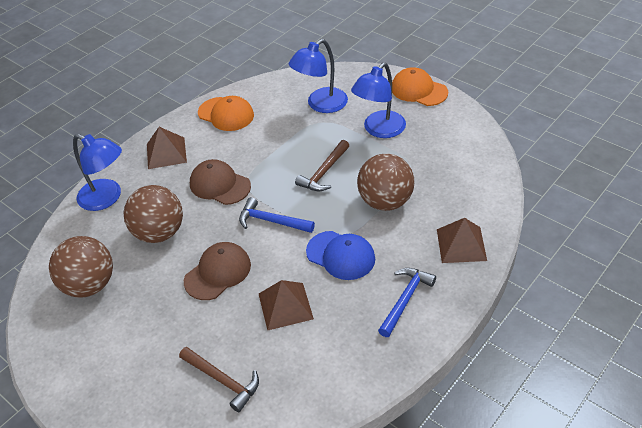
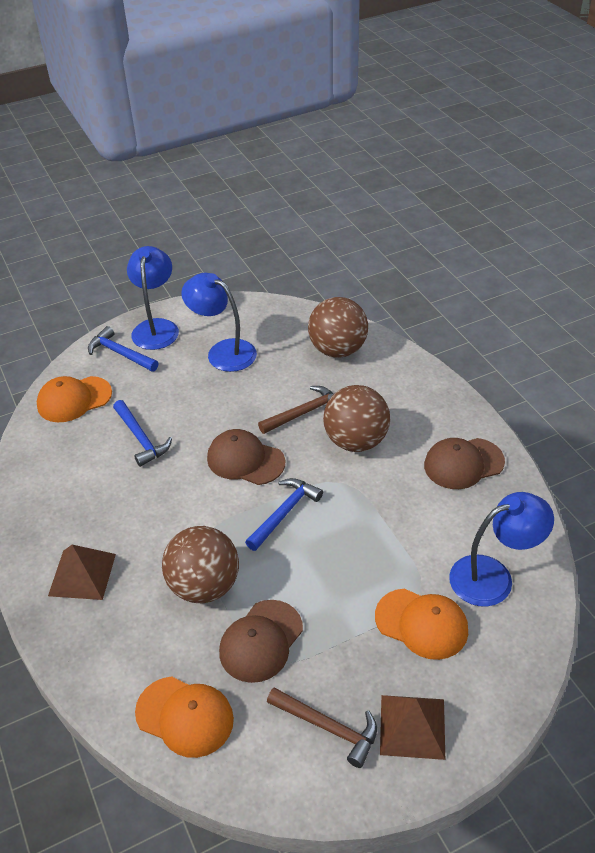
blue cap: [306,231,375,280] = 1 -> none = 0
blue hammer: [239,197,315,233] [378,268,436,337] = 2 -> [88,326,158,372] [113,400,172,467] [245,478,323,551] = 3
brown cap: [184,242,251,300] [190,159,251,205] = 2 -> [207,429,285,485] [219,600,303,683] [424,438,505,489] = 3
brown pyramid: [147,127,187,169] [259,280,314,331] [437,218,487,263] = 3 -> [48,545,116,600] [380,695,445,760] = 2
orange cap: [198,96,254,131] [392,67,448,106] = 2 -> [37,376,112,422] [135,676,234,758] [375,589,468,660] = 3

